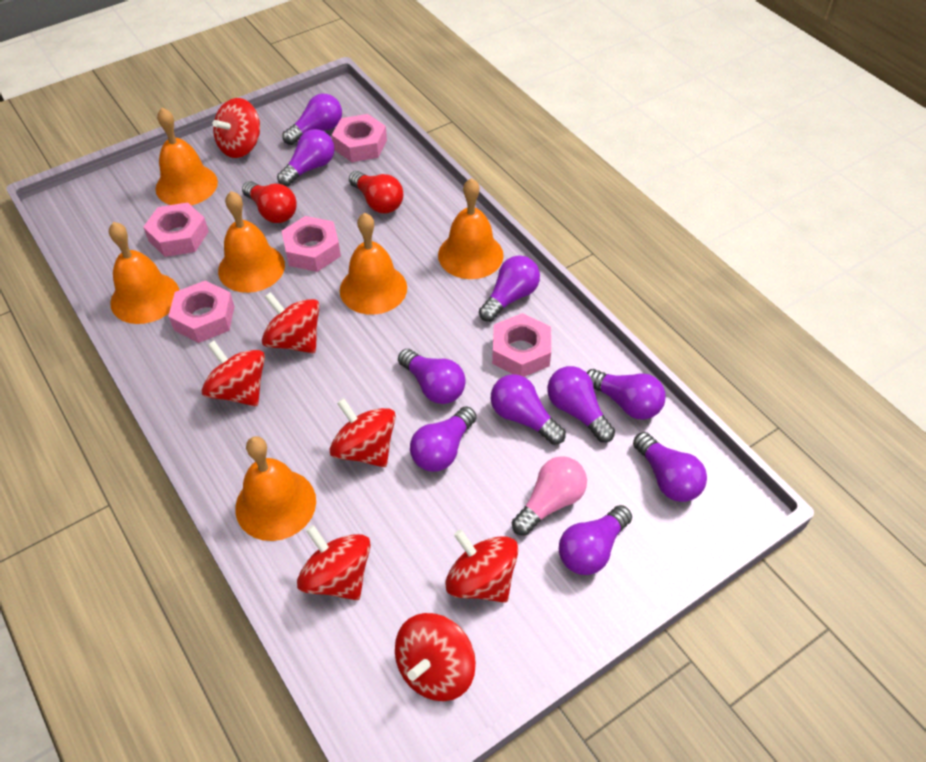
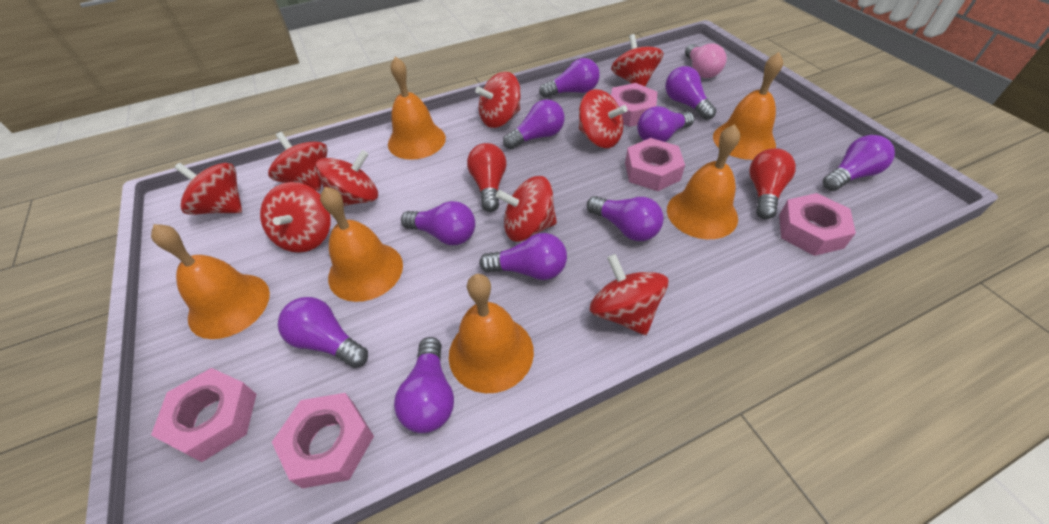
red spinning top: [202,341,265,406] [213,98,260,158] [262,292,320,353] [297,525,371,600] [330,398,396,467] [395,613,476,701] [446,529,519,603] = 7 -> [174,163,242,215] [260,182,331,253] [268,132,328,191] [316,150,378,206] [475,72,521,128] [496,176,557,242] [579,89,627,148] [590,254,669,335] [611,34,664,86] = 9

